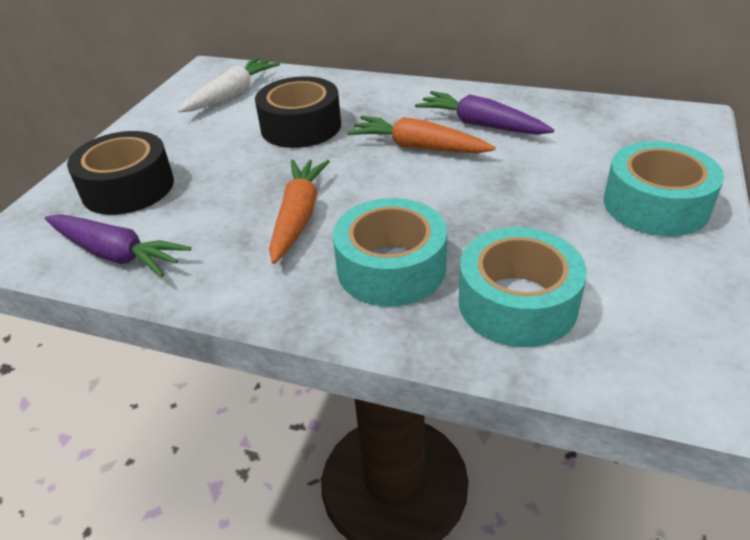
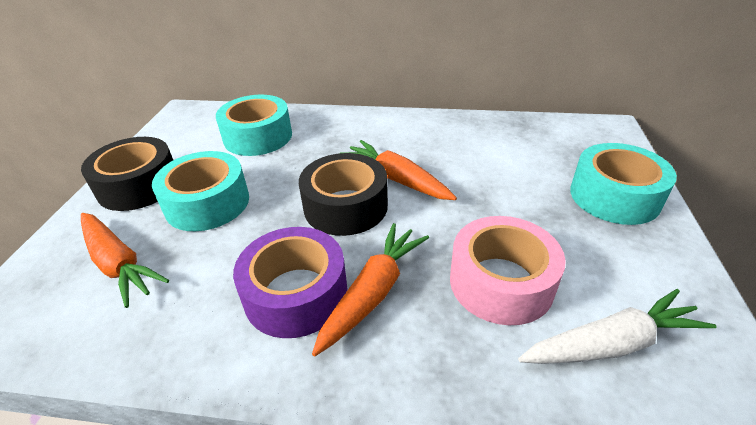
orange carrot: [269,159,330,264] [347,116,496,153] = 2 -> [81,213,169,308] [312,223,429,356] [344,140,457,200] = 3
pink tape: none = 0 -> [450,216,566,325] = 1
purple carrot: [45,214,191,277] [415,91,554,135] = 2 -> none = 0
purple tape: none = 0 -> [233,227,347,338] = 1

